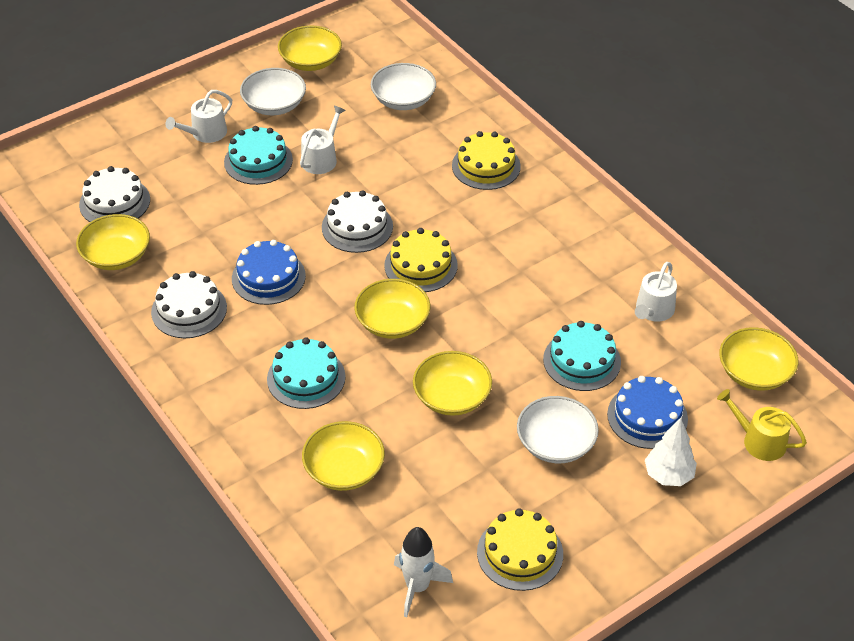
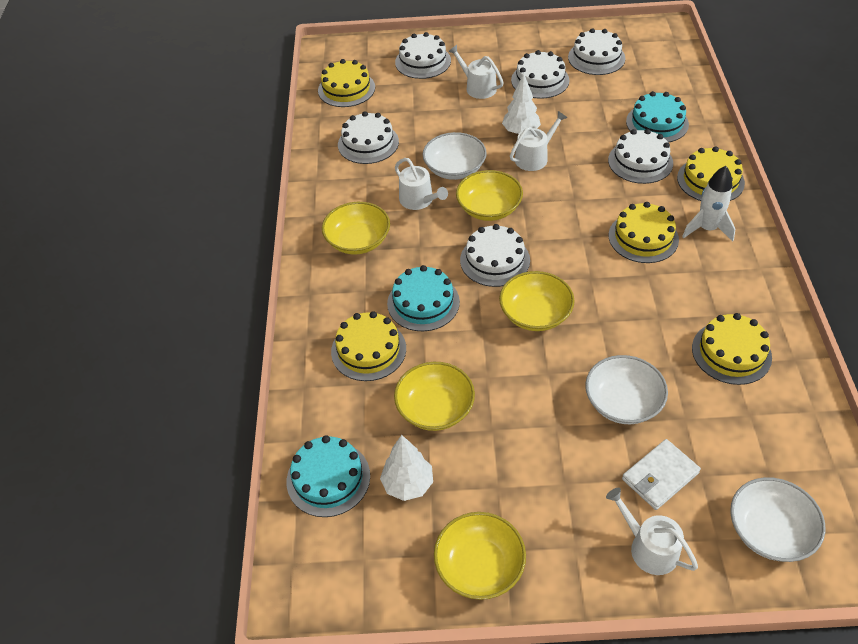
blue cake: [232,240,306,305] [607,376,688,449] = 2 -> none = 0
white cake: [79,166,150,222] [151,271,227,338] [322,190,393,253] = 3 -> [338,111,399,164] [395,32,451,79] [460,224,530,287] [511,50,569,99] [568,28,625,75] [608,129,673,184] = 6
white tree: [645,418,697,486] = 1 -> [380,435,433,501] [502,74,541,134] = 2
white wallet: none = 0 -> [622,439,701,510] = 1
white watering can: [165,90,232,143] [300,106,345,174] [635,262,677,322] = 3 -> [395,158,448,210] [448,45,504,99] [510,111,567,171] [606,488,698,575] = 4
yellow bowl: [76,214,150,270] [278,25,342,71] [302,421,385,491] [354,279,430,339] [413,351,492,416] [719,327,798,391] = 6 -> [322,202,390,255] [394,362,475,431] [434,512,526,600] [456,170,523,221] [499,271,575,331] = 5
yellow cake: [384,228,458,292] [452,131,521,190] [477,508,563,591] = 3 -> [318,59,375,107] [331,311,406,381] [609,202,679,263] [677,146,745,201] [692,313,772,385] = 5
yellow watering can: [717,389,807,461] = 1 -> none = 0

